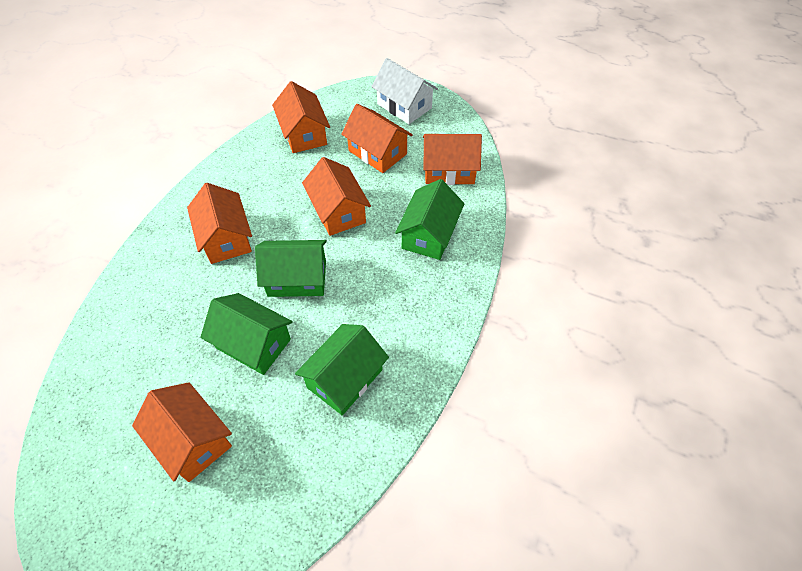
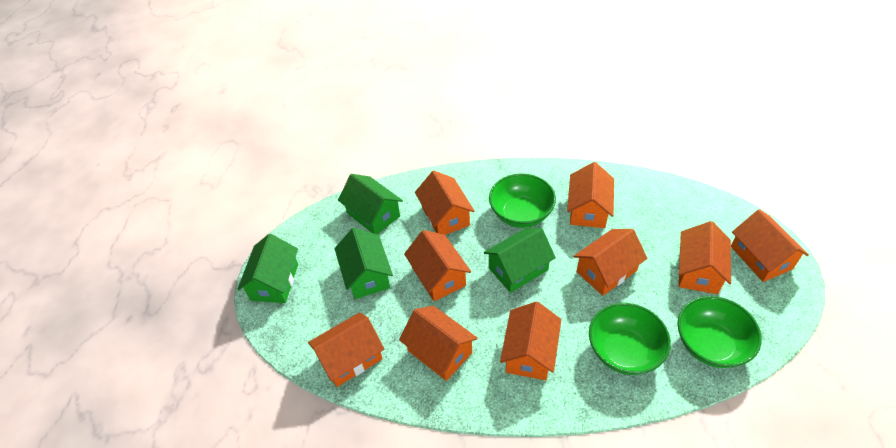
green bowl: none = 0 -> [489,173,556,228] [589,303,671,375] [678,296,762,368] = 3
orange house: [132,382,232,482] [187,183,252,264] [272,81,330,153] [302,157,371,236] [341,104,413,173] [423,134,482,185] = 6 -> [308,312,384,387] [399,306,478,381] [404,230,471,301] [415,171,475,235] [500,301,561,380] [567,162,614,228] [573,229,647,296] [679,221,731,294] [731,209,809,282] = 9
white house: [371,58,438,124] = 1 -> none = 0

